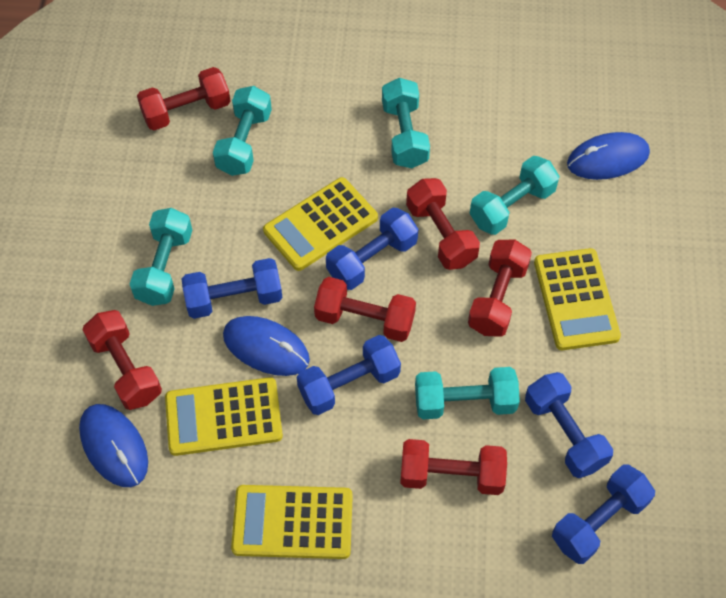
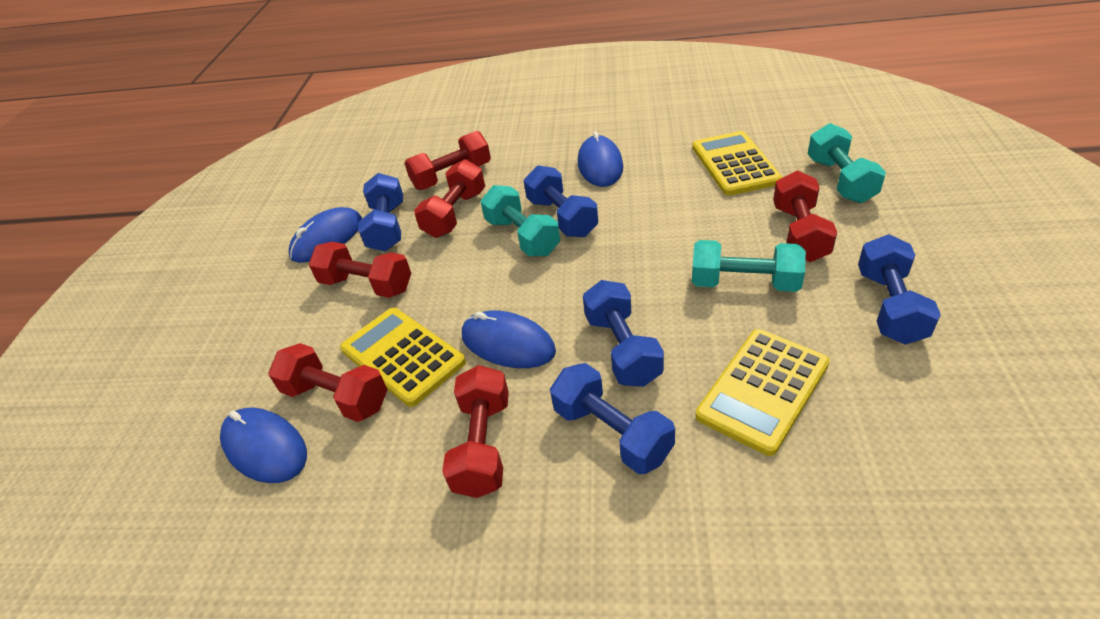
blue mouse: [79,404,148,487] [223,316,310,376] [567,132,650,180] = 3 -> [220,407,307,483] [289,207,362,263] [462,310,556,368] [578,131,623,187] = 4
turquoise dumbbell: [130,208,192,306] [213,86,272,176] [382,78,430,168] [415,367,520,419] [469,156,560,235] = 5 -> [480,185,560,256] [692,240,806,292] [808,123,886,203] = 3
yellow calculator: [165,377,283,456] [231,485,353,559] [263,177,378,271] [534,248,621,350] = 4 -> [340,308,466,407] [692,131,782,196] [696,329,830,456] = 3

